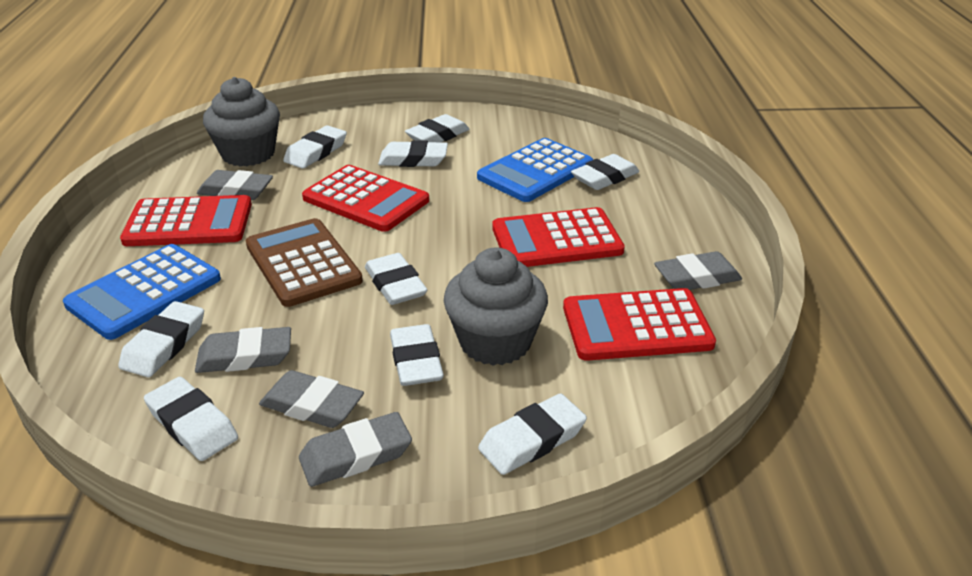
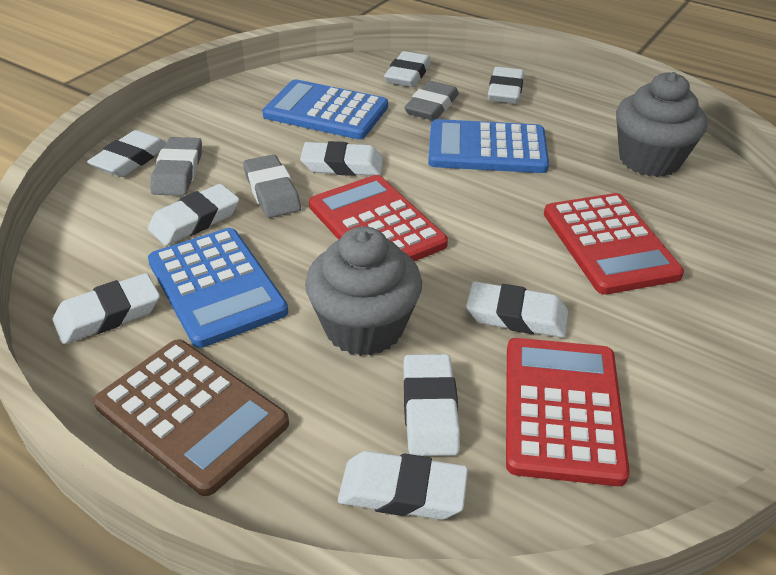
blue calculator: [63,244,221,340] [477,138,593,202] = 2 -> [148,228,288,348] [262,79,388,139] [428,119,549,173] = 3
grey eraser: [195,327,291,373] [197,170,273,200] [259,370,364,428] [299,412,412,487] [654,251,742,290] = 5 -> [151,137,202,196] [243,154,301,218] [404,81,459,121] = 3
red calculator: [120,195,252,246] [302,165,429,232] [492,207,625,267] [563,288,716,361] = 4 -> [309,175,448,261] [506,338,630,486] [544,193,684,295] = 3

